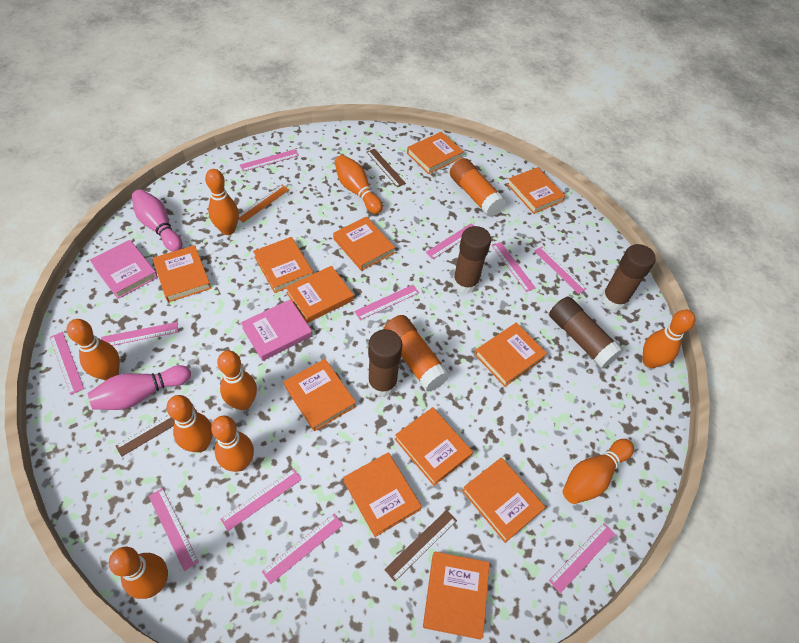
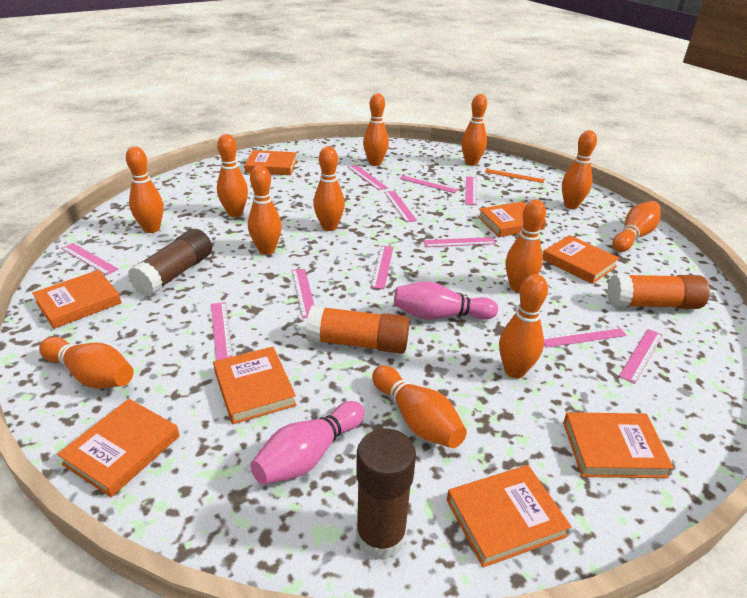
brown glue stick: [368,329,403,397] [453,226,491,294] [549,296,623,369] [601,244,656,310] = 4 -> [128,229,212,296] [356,428,416,560] = 2
brown ruler: [116,403,197,457] [366,149,406,187] [384,510,457,582] = 3 -> none = 0
orange book: [153,245,211,302] [253,237,313,293] [284,359,356,431] [285,266,354,323] [333,217,395,271] [343,452,422,537] [395,407,473,486] [407,132,464,174] [423,552,490,640] [462,457,545,543] [474,323,547,387] [507,167,565,214] = 12 -> [32,270,122,329] [57,399,180,497] [213,347,296,424] [245,150,297,175] [447,465,572,568] [478,201,546,237] [543,235,619,284] [563,412,674,478] = 8
orange bowling pin: [67,319,120,381] [109,547,168,599] [167,395,213,452] [205,169,239,235] [211,416,254,472] [217,351,257,410] [335,155,383,214] [563,439,634,504] [643,310,695,368] = 9 -> [39,337,134,388] [126,146,163,233] [217,134,248,217] [248,166,282,255] [313,146,345,231] [363,93,389,166] [372,365,467,448] [461,94,487,166] [499,274,548,378] [506,200,546,292] [562,130,597,209] [612,201,660,252] = 12
pink book: [90,240,158,299] [241,299,312,361] = 2 -> none = 0

